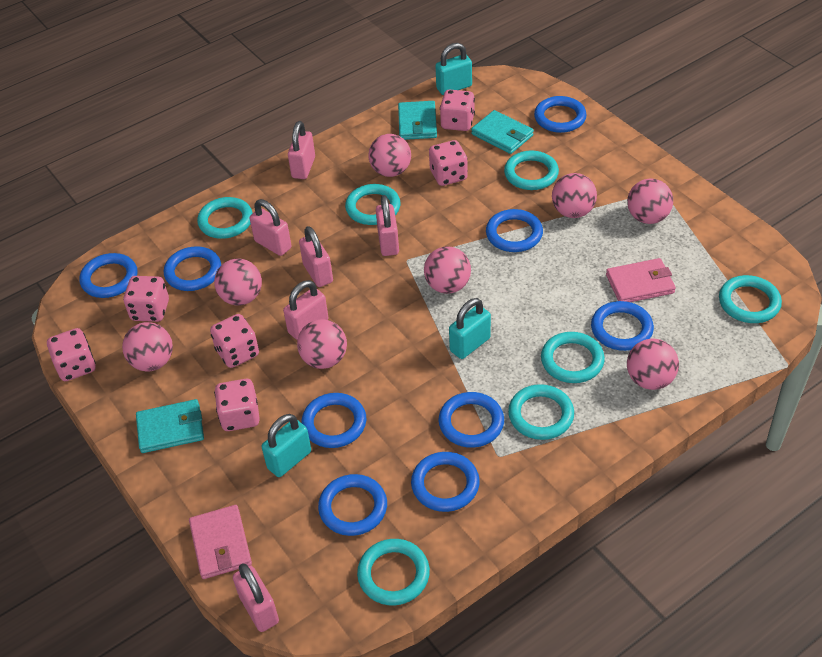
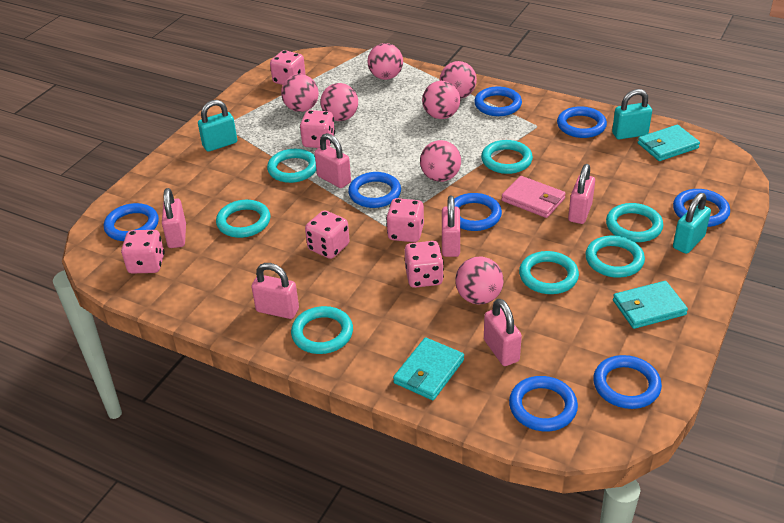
blue ring: [79,253,138,298] [164,246,221,291] [301,393,366,448] [318,474,387,536] [411,452,480,512] [439,392,504,448] [486,209,543,252] [534,96,587,133] [591,301,654,351] = 9 -> [104,203,159,241] [348,172,401,208] [454,193,502,231] [474,86,522,116] [509,376,578,431] [557,107,607,138] [593,355,662,409] [673,189,730,227] = 8
pink ball: [122,322,173,372] [214,259,262,305] [297,319,347,369] [368,134,411,177] [424,246,471,294] [552,173,597,218] [627,179,673,224] [627,338,679,390] = 8 -> [281,74,319,112] [321,83,358,121] [367,43,403,80] [420,140,461,182] [422,81,460,119] [440,61,477,99] [455,256,504,304] = 7
pink wallet: [189,505,252,579] [606,258,676,302] = 2 -> [501,176,566,218] = 1

